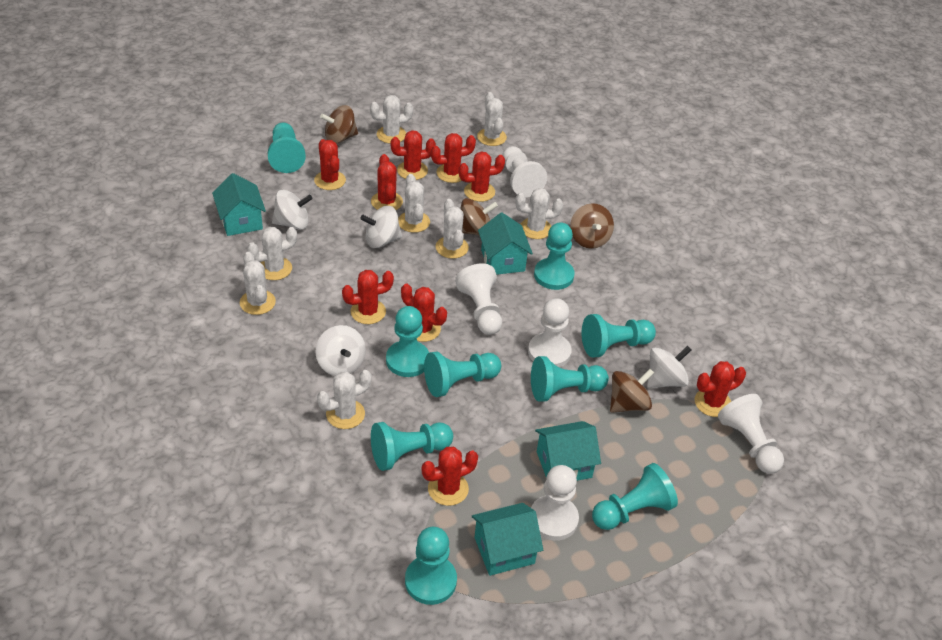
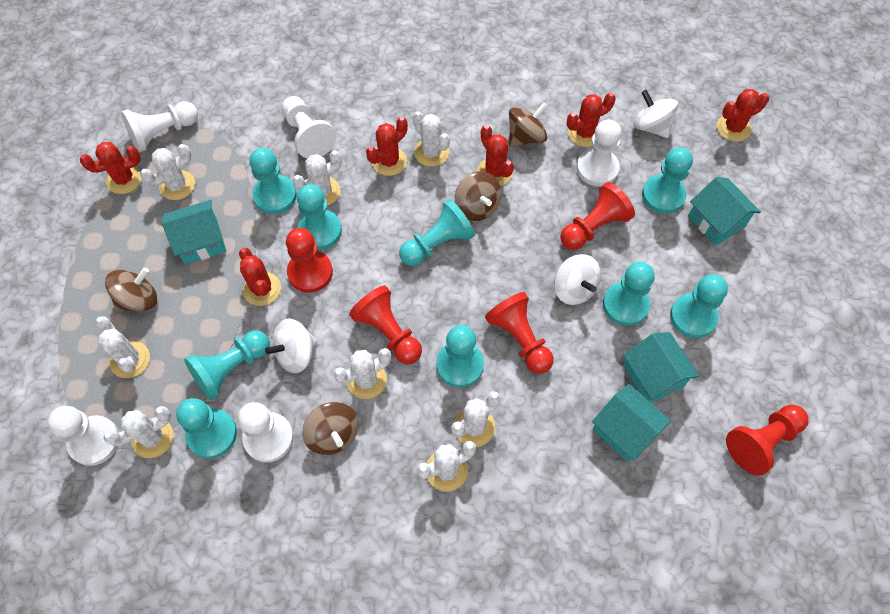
red cactus: [314,139,346,190] [342,270,394,324] [371,154,403,210] [390,130,436,180] [401,283,447,342] [422,447,478,506] [431,133,476,183] [459,151,505,202] [694,361,746,417] = 9 -> [80,142,142,194] [239,248,281,306] [366,117,408,176] [477,125,514,186] [567,92,616,147] [717,89,769,142] = 6
red pawn: none = 0 -> [286,228,333,293] [349,286,422,364] [485,292,554,374] [560,182,635,250] [726,404,808,476] = 5
white spinning top: [272,190,313,230] [315,325,366,376] [360,206,402,248] [647,346,691,388] = 4 -> [265,318,317,373] [554,254,601,305] [633,90,678,138] = 3

